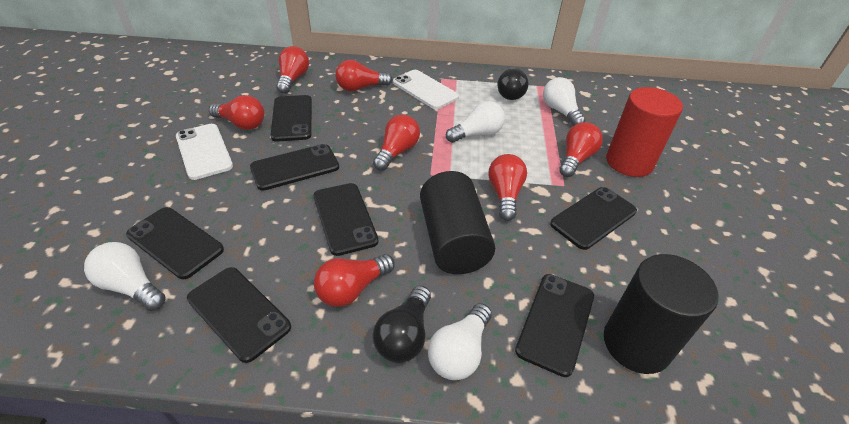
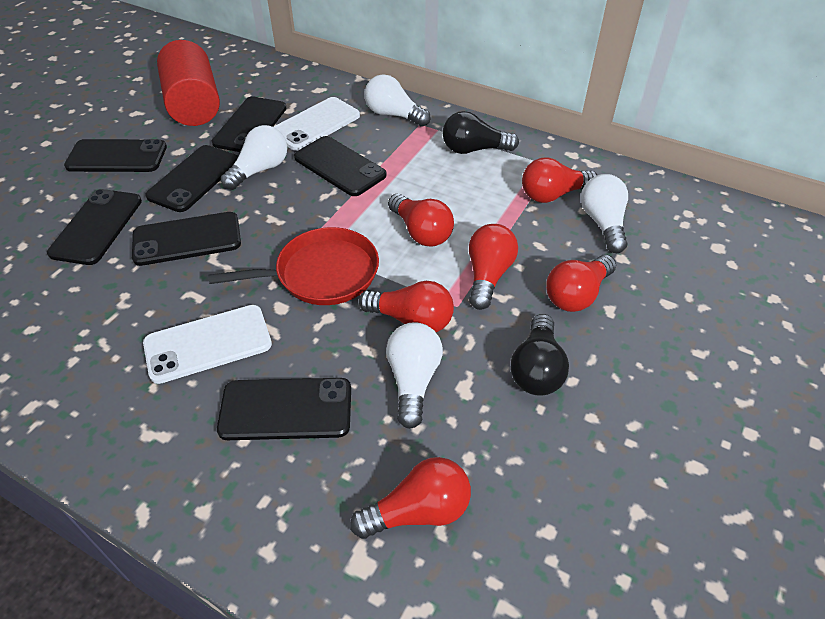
black cylinder: [420,171,495,274] [604,254,718,374] = 2 -> none = 0
red light bulb: [209,95,264,130] [276,46,309,94] [314,254,395,307] [335,60,393,91] [373,115,420,171] [488,154,527,221] [559,122,603,177] = 7 -> [350,457,471,539] [359,281,454,332] [388,194,454,247] [469,224,518,310] [522,158,597,203] [546,255,616,312] = 6
red pan: none = 0 -> [208,227,379,305] = 1

